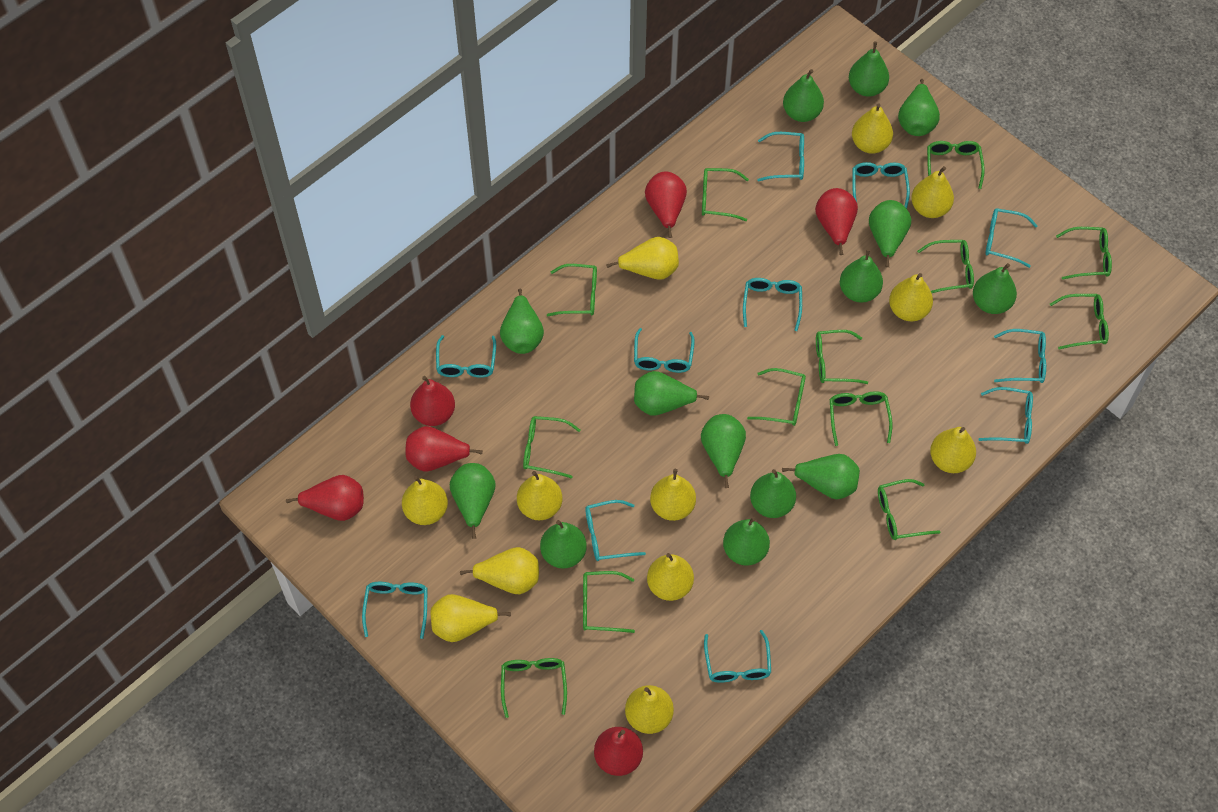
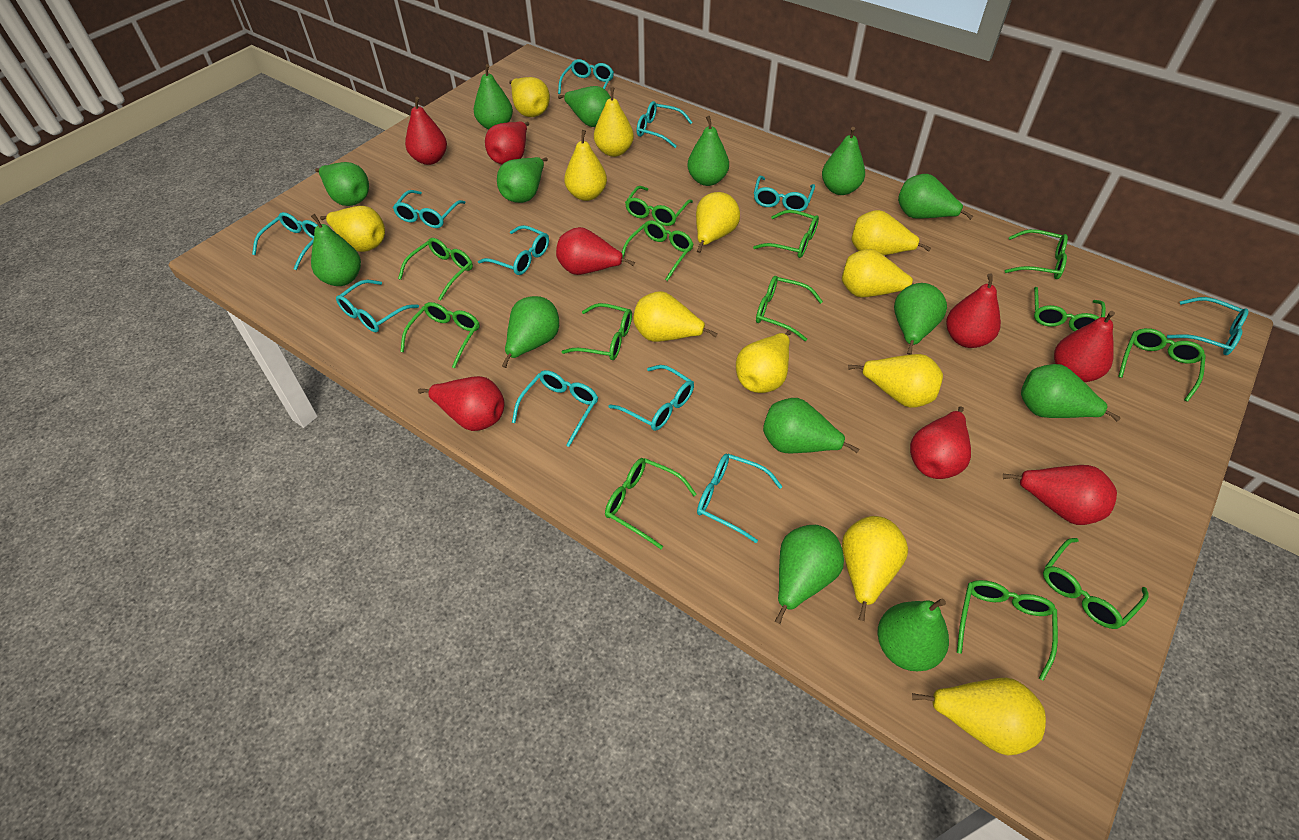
red pear: [286,475,364,521] [406,426,483,471] [410,376,455,426] [594,727,643,776] [645,171,687,238] [815,188,858,255] = 6 -> [405,97,447,165] [418,376,505,431] [485,121,529,164] [556,227,635,275] [910,406,971,479] [946,274,1001,348] [1003,465,1117,525] [1054,311,1115,382] = 8

